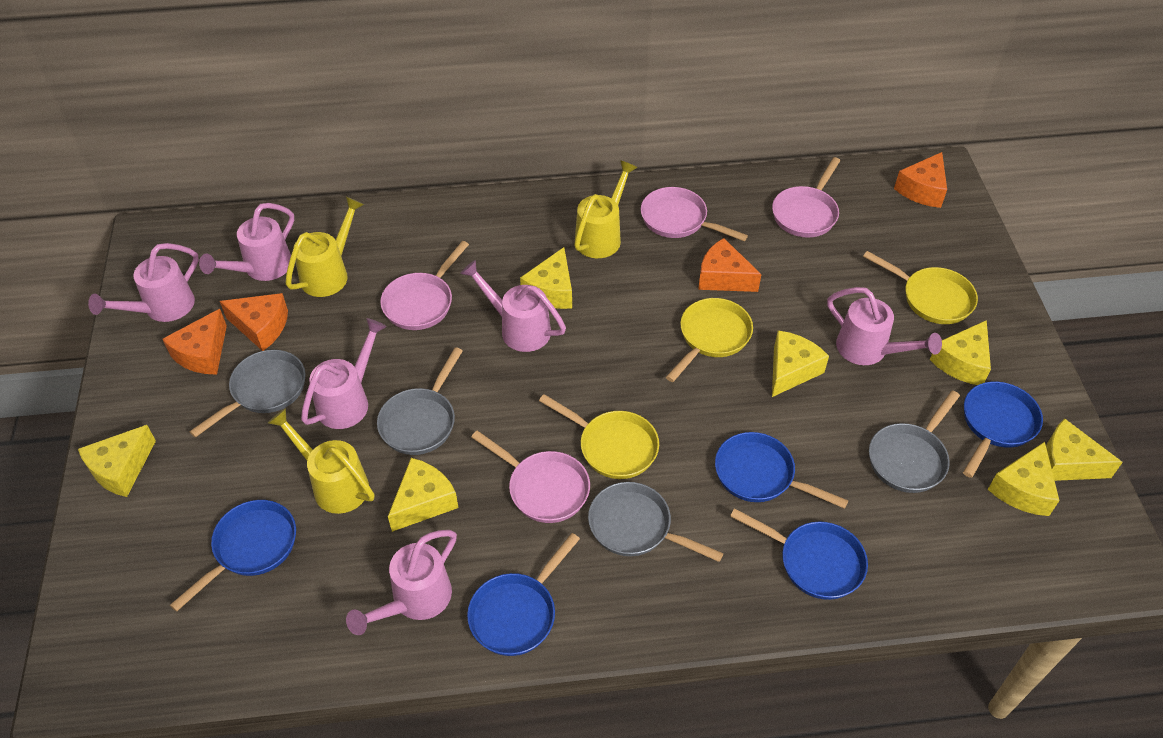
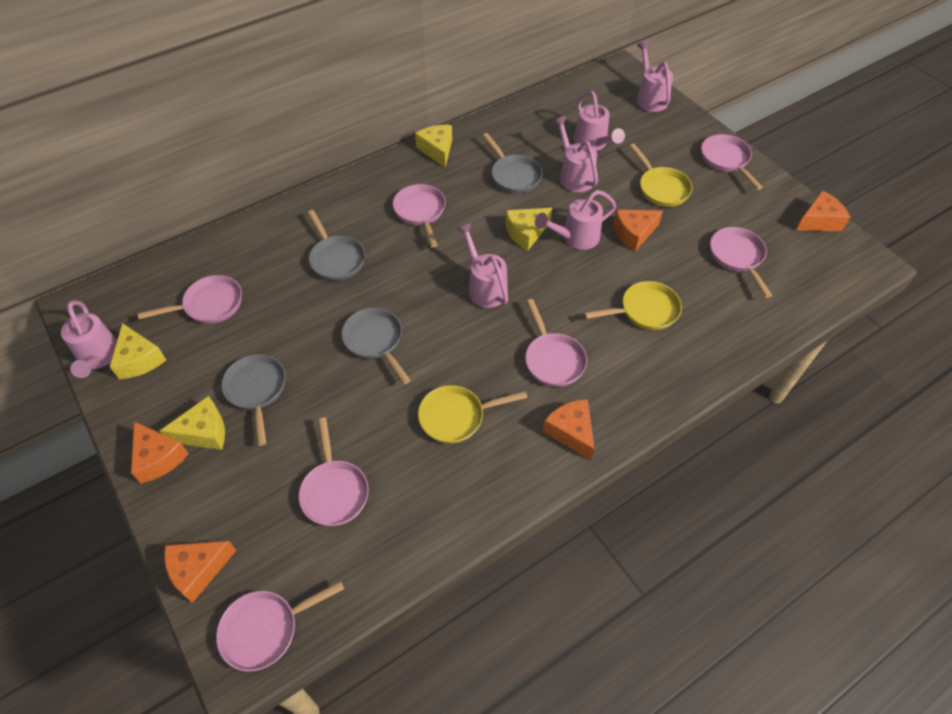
blue pan: [170,500,296,611] [467,533,580,656] [715,432,848,509] [730,508,868,600] [963,381,1043,478] = 5 -> none = 0
orange cheese: [162,309,227,374] [220,293,288,351] [698,238,762,292] [894,152,947,208] = 4 -> [131,421,189,483] [164,541,236,603] [543,399,595,460] [613,210,663,251] [796,190,850,231] = 5
pink pan: [380,241,469,330] [471,431,590,523] [641,187,748,241] [772,157,840,238] = 4 -> [138,275,242,324] [216,581,344,672] [299,417,369,526] [393,184,446,248] [525,299,587,387] [701,134,763,190] [710,227,772,298] = 7
yellow cheese: [78,425,156,497] [388,458,458,532] [520,247,572,309] [772,330,829,397] [930,320,991,385] [988,442,1059,516] [1046,418,1123,481] = 7 -> [110,323,166,379] [160,396,225,450] [415,125,452,168] [505,208,552,251] = 4
yellow watering can: [268,408,374,514] [285,197,364,297] [574,160,637,258] = 3 -> none = 0

